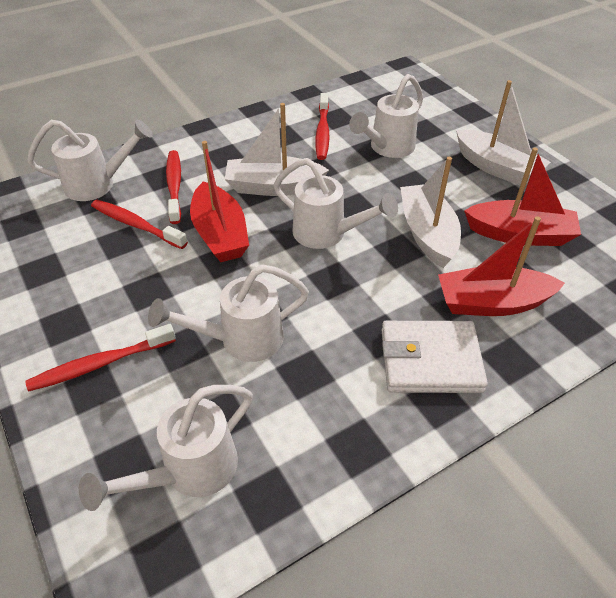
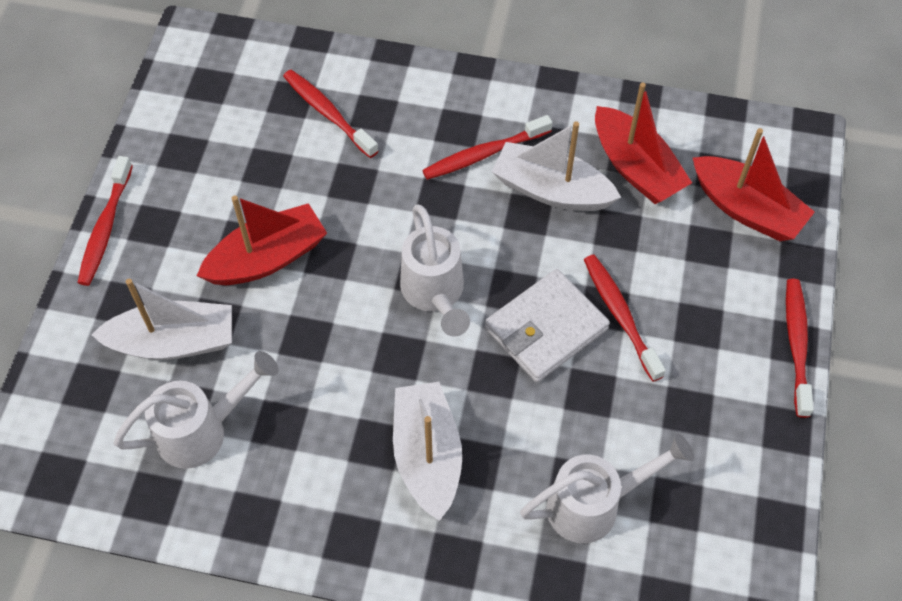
red toothbrush: [26,324,176,391] [91,200,188,249] [166,150,181,224] [315,93,330,160] = 4 -> [77,156,133,286] [283,70,378,158] [422,115,553,180] [584,255,666,382] [786,279,814,418] = 5
white watering can: [27,120,153,201] [79,385,253,511] [148,264,309,362] [274,158,398,249] [349,74,423,158] = 5 -> [114,351,279,469] [400,204,470,337] [520,433,694,543] = 3

